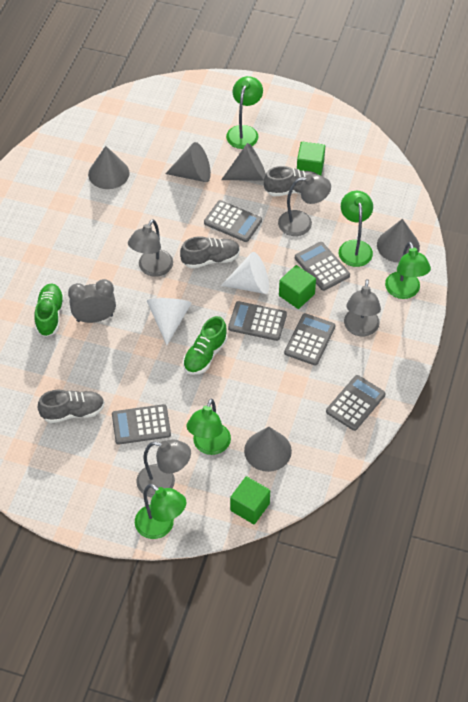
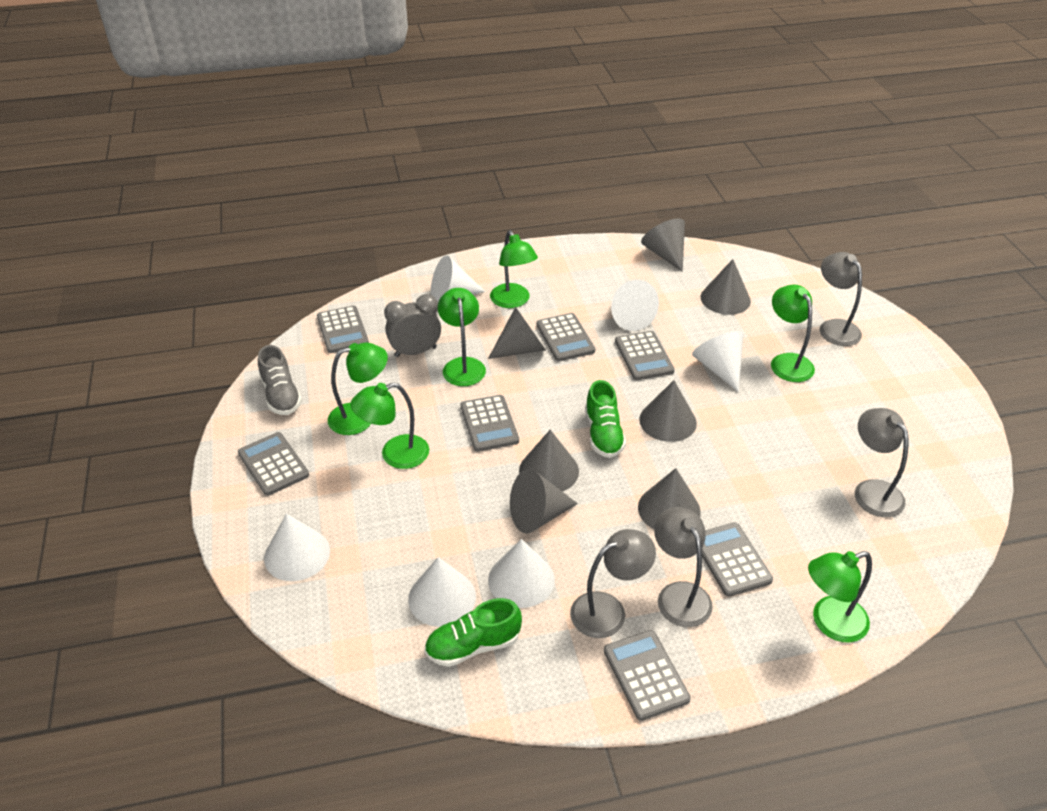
green cube: [230,476,270,524] [279,265,316,309] [297,142,325,175] = 3 -> none = 0
green lamp: [135,484,186,539] [187,399,231,455] [226,76,263,149] [339,191,373,267] [385,242,431,299] = 5 -> [328,343,388,435] [350,383,429,469] [438,288,486,386] [490,230,538,308] [771,285,815,382] [808,551,872,642] = 6
grey calculator: [112,404,171,444] [204,200,262,242] [228,301,287,341] [284,313,335,365] [295,242,350,291] [326,375,386,431] = 6 -> [238,432,309,496] [317,306,369,353] [461,395,519,452] [537,313,595,361] [604,630,691,721] [615,331,675,380] [702,522,773,597] = 7
grey cone: [88,146,130,189] [165,142,211,182] [221,143,266,181] [244,427,292,472] [377,219,420,263] = 5 -> [488,307,546,359] [510,469,578,534] [519,430,579,492] [638,468,701,529] [639,380,697,442] [641,219,685,272] [701,259,751,315] = 7
grey shoe: [38,390,105,423] [180,236,240,269] [264,166,318,197] = 3 -> [258,345,302,415] = 1
white cone: [147,298,191,345] [221,252,269,294] = 2 -> [264,513,330,581] [408,557,476,627] [431,256,485,302] [488,539,555,608] [611,280,659,331] [692,331,743,392] = 6

